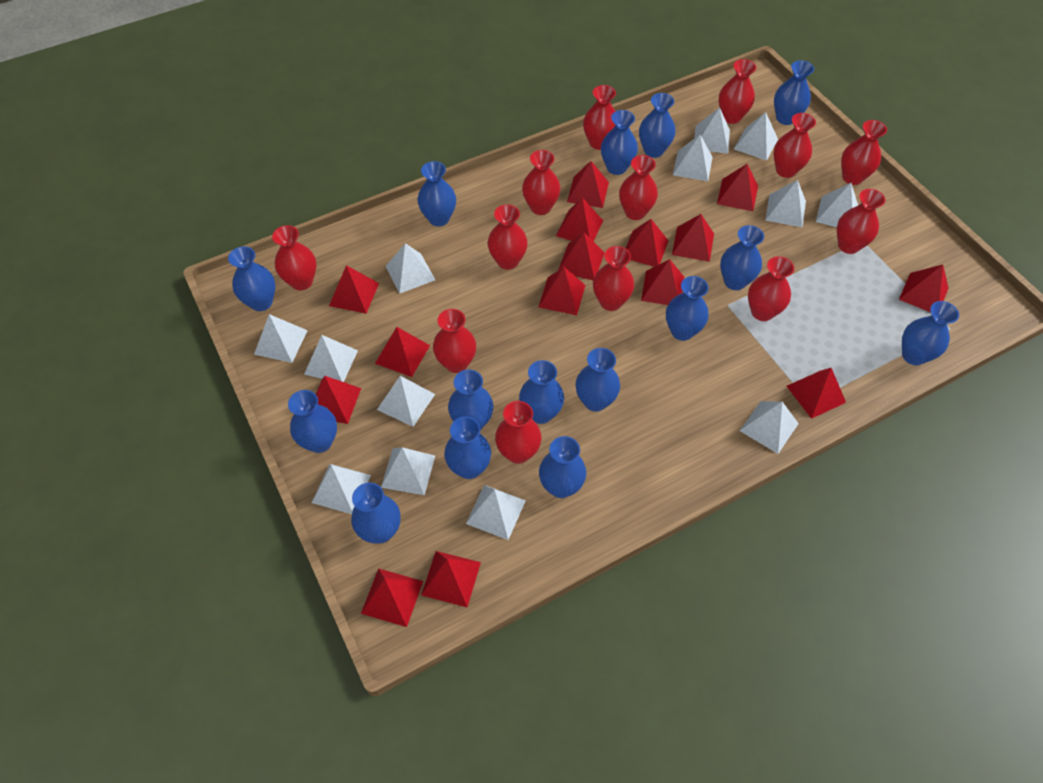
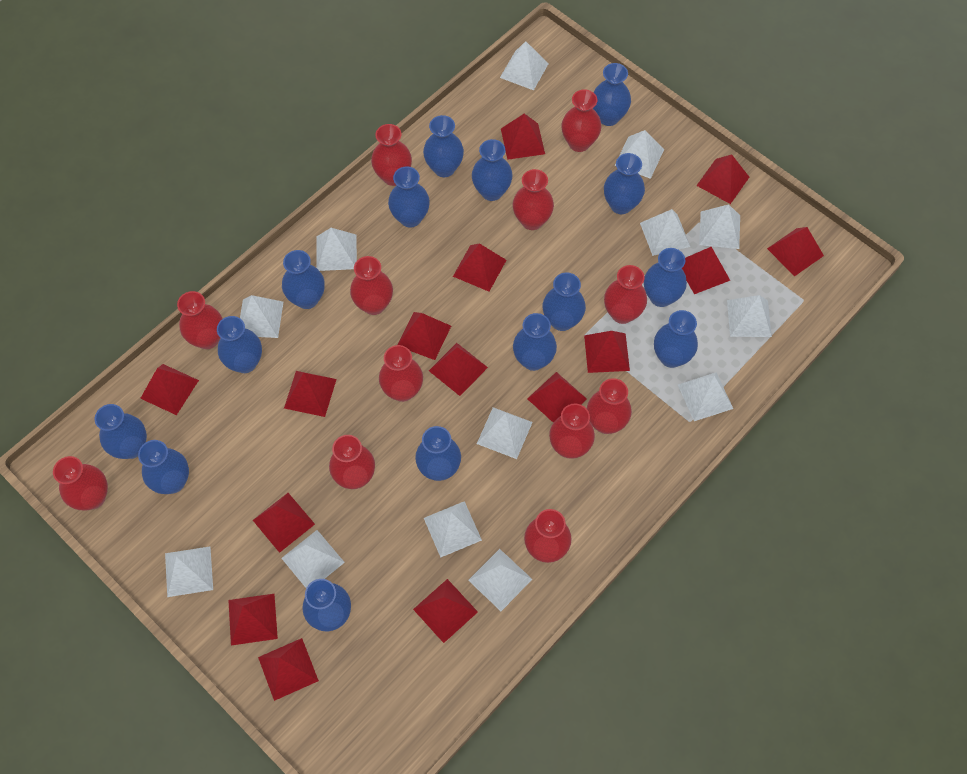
red vase: [272,225,317,290] [433,309,476,373] [488,204,528,270] [495,401,541,464] [522,150,560,215] [583,85,616,150] [593,246,634,311] [619,155,658,220] [719,59,756,124] [748,256,795,321] [774,113,816,178] [837,189,885,254] [841,120,887,185] = 13 -> [53,456,108,510] [177,291,223,349] [329,435,375,489] [350,256,393,315] [371,124,412,186] [379,345,423,402] [513,169,554,230] [524,509,572,563] [549,403,595,459] [561,89,601,152] [587,378,632,434] [604,265,647,324] = 12

